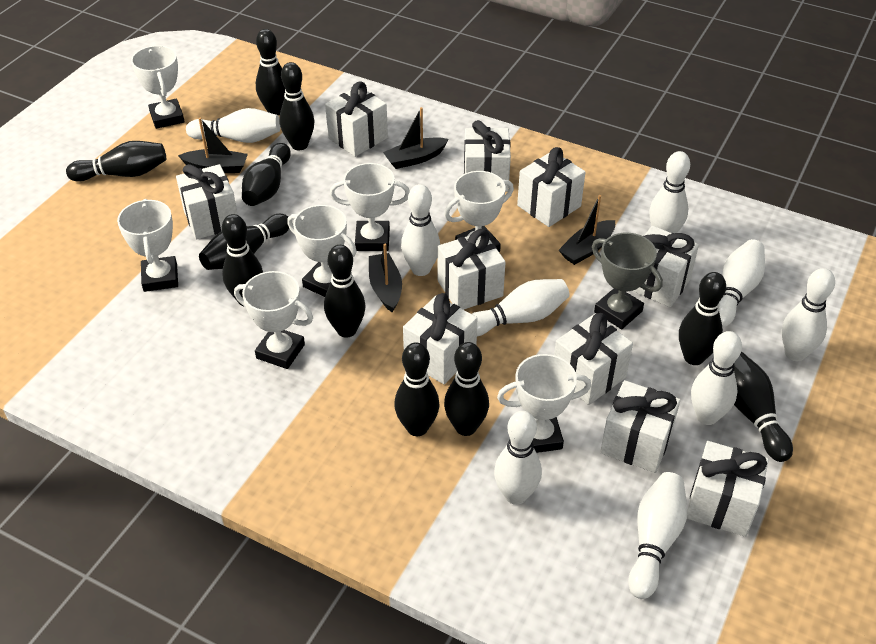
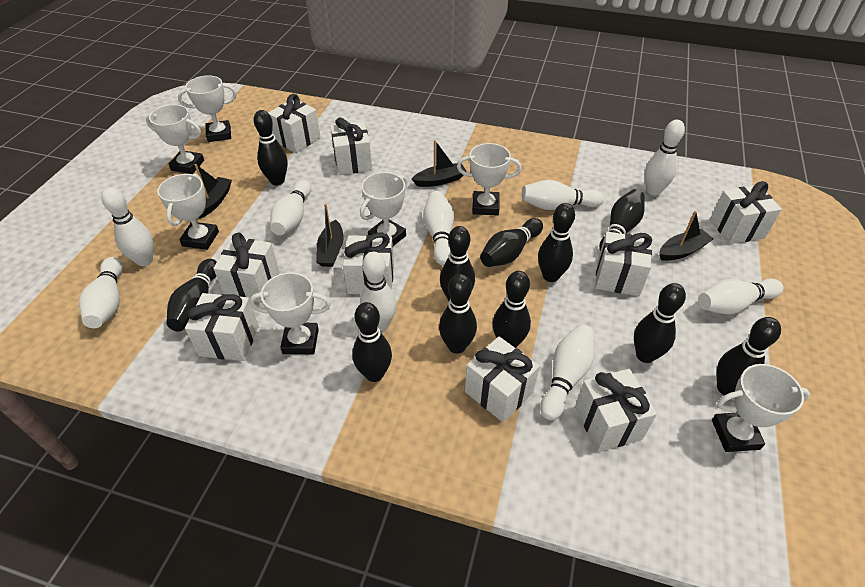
grey trophy: [592,233,663,329] = 1 -> none = 0
white gift: [176,164,238,239] [325,81,388,157] [403,293,478,384] [437,229,505,310] [464,120,511,192] [517,147,585,227] [554,313,633,405] [600,380,680,473] [633,226,699,307] [687,441,769,537] = 10 -> [185,293,259,361] [213,232,279,303] [269,94,321,153] [330,117,372,175] [343,233,394,294] [465,337,539,422] [575,369,657,452] [595,232,652,296] [710,181,782,244] = 9

